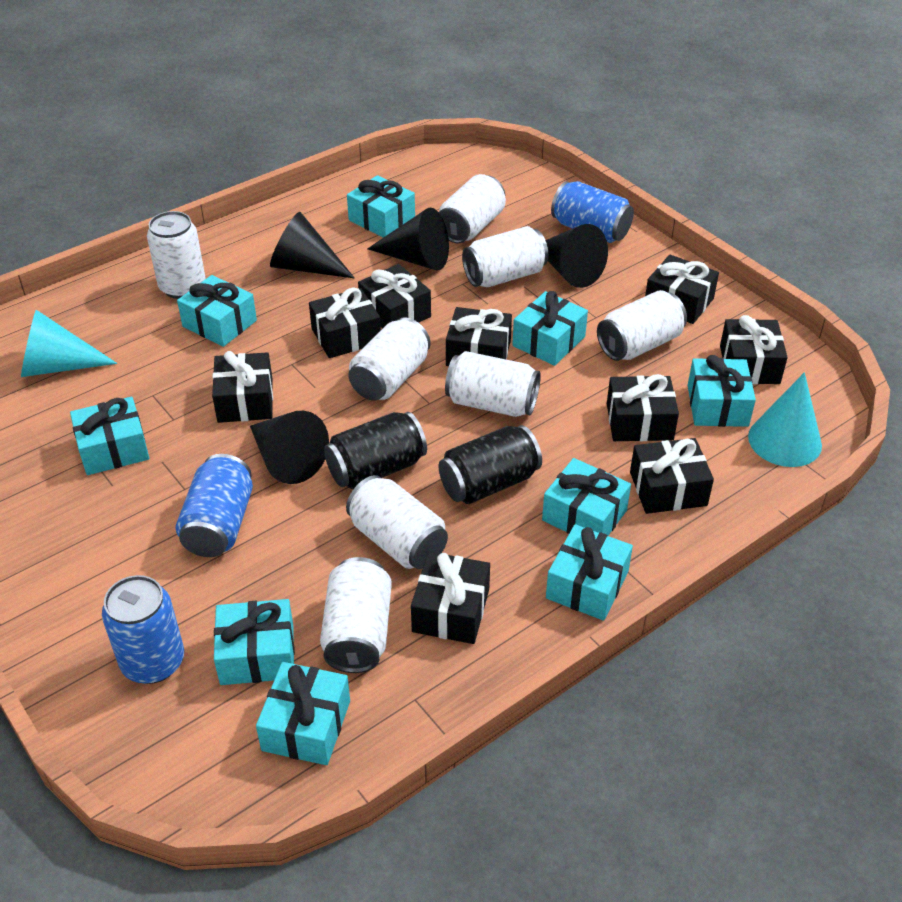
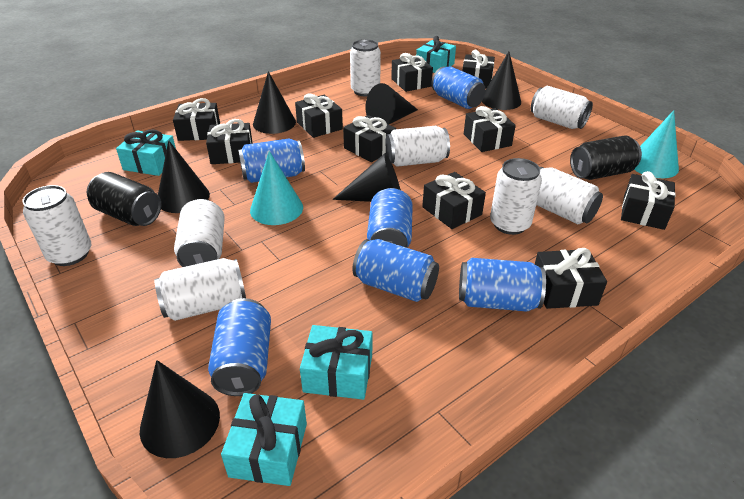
black cone: [250,411,329,484] [270,212,355,279] [367,207,449,271] [545,224,608,288] = 4 -> [140,360,220,458] [158,140,210,213] [253,71,296,134] [332,153,401,202] [366,83,418,124] [482,51,521,110] = 6
black gift: [212,351,273,423] [309,287,381,358] [358,264,431,328] [411,552,490,644] [446,307,512,366] [607,374,679,441] [630,438,714,514] [645,255,719,324] [720,315,788,384] = 9 -> [173,98,220,141] [206,119,253,164] [295,94,343,138] [343,115,396,162] [391,53,433,92] [422,172,486,229] [462,50,495,88] [464,106,516,152] [535,248,607,309] [621,171,676,230] = 10
blue can: [102,575,184,684] [176,454,253,557] [551,181,634,243] = 3 -> [208,298,271,396] [238,138,305,183] [352,239,439,302] [367,188,413,248] [431,66,486,109] [459,258,546,312] = 6
turquoise gift: [70,397,149,475] [177,275,257,347] [214,599,295,685] [256,662,350,765] [347,175,415,238] [512,291,588,366] [542,458,631,536] [546,524,633,620] [688,355,756,427] = 9 -> [116,129,176,176] [221,393,307,486] [300,325,372,400] [416,36,456,73] = 4

